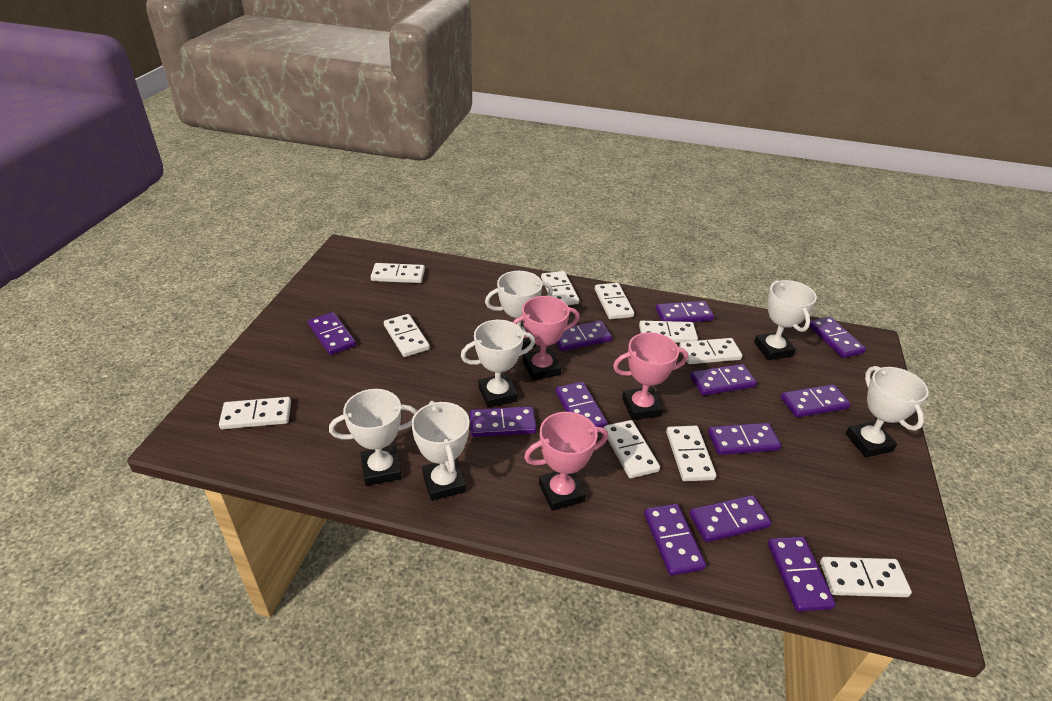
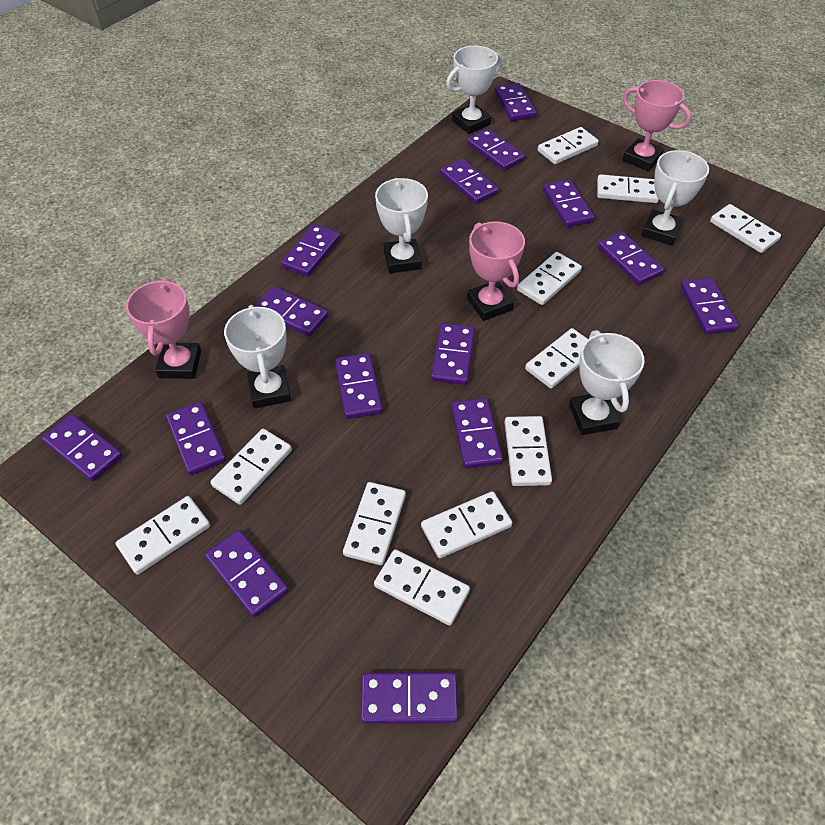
purple domino: [308,312,356,355] [470,406,537,437] [556,321,612,351] [556,382,608,427] [644,504,706,576] [655,301,714,322] [689,495,771,542] [690,364,757,396] [708,423,781,455] [768,536,836,612] [781,384,851,418] [809,317,866,358] = 12 -> [42,414,123,482] [166,402,226,475] [205,530,289,618] [254,286,328,337] [281,224,340,277] [335,353,383,419] [361,672,458,724] [431,323,475,385] [440,159,499,204] [451,398,503,468] [467,129,525,171] [495,83,537,121] [543,180,595,227] [598,232,664,285] [680,278,739,335] = 15
white domino: [219,397,291,429] [371,263,425,283] [384,314,430,357] [541,271,579,305] [595,283,634,319] [603,420,660,478] [639,321,698,343] [666,426,716,481] [679,338,743,364] [820,557,912,597] = 10 -> [116,496,210,575] [211,429,292,505] [343,482,406,565] [374,549,470,626] [421,491,512,558] [504,416,552,486] [517,252,582,305] [525,328,588,389] [538,127,599,164] [597,174,659,203] [710,204,781,253] = 11
white trophy: [329,389,417,486] [411,401,470,501] [461,320,535,408] [485,271,553,350] [754,280,817,360] [846,366,929,457] = 6 -> [224,305,291,408] [375,178,428,273] [446,46,502,134] [569,330,644,435] [642,150,709,246] = 5

